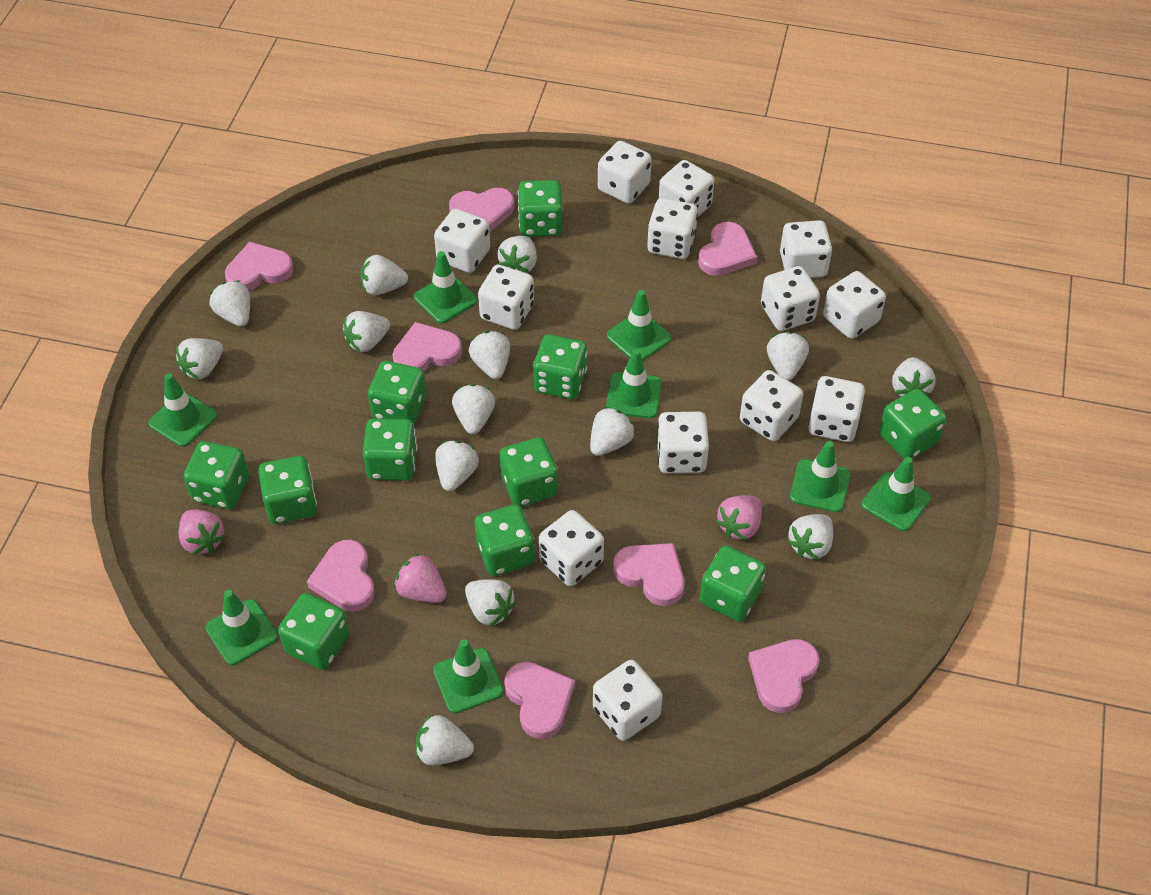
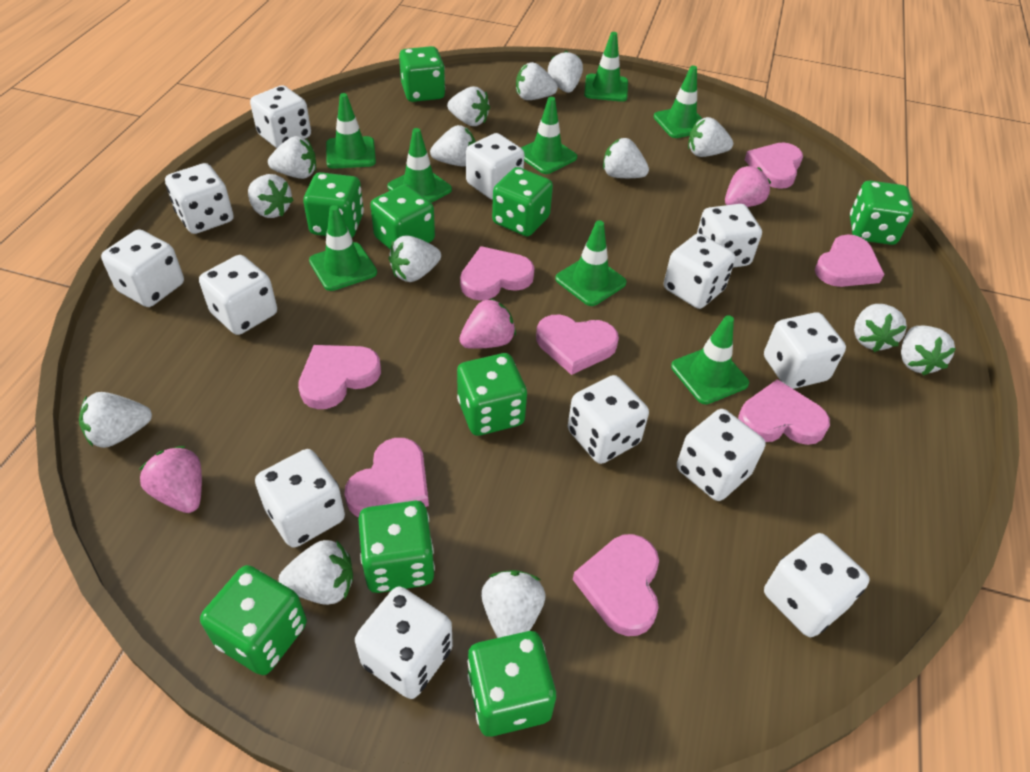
green dice: [184,441,249,509] [258,456,317,524] [278,593,349,670] [363,418,417,481] [368,361,427,424] [475,504,535,576] [500,437,558,507] [518,180,563,237] [533,334,587,399] [700,546,766,621] [879,389,947,459] = 11 -> [200,565,307,675] [303,172,364,237] [358,501,435,593] [370,184,435,249] [399,46,445,102] [457,353,527,436] [467,631,556,737] [492,167,553,236] [850,181,914,245] = 9

